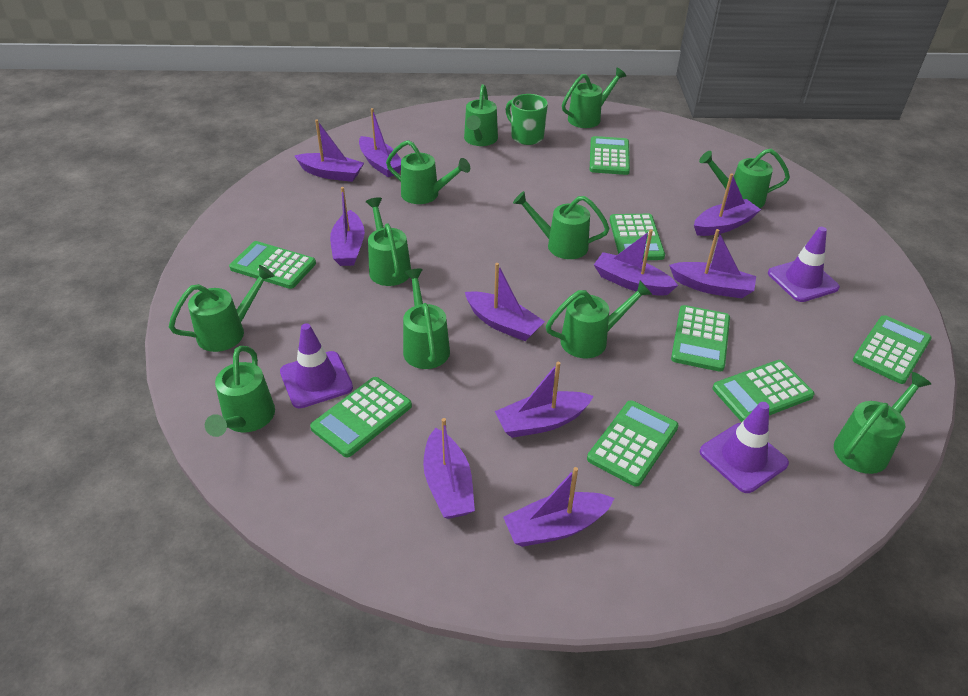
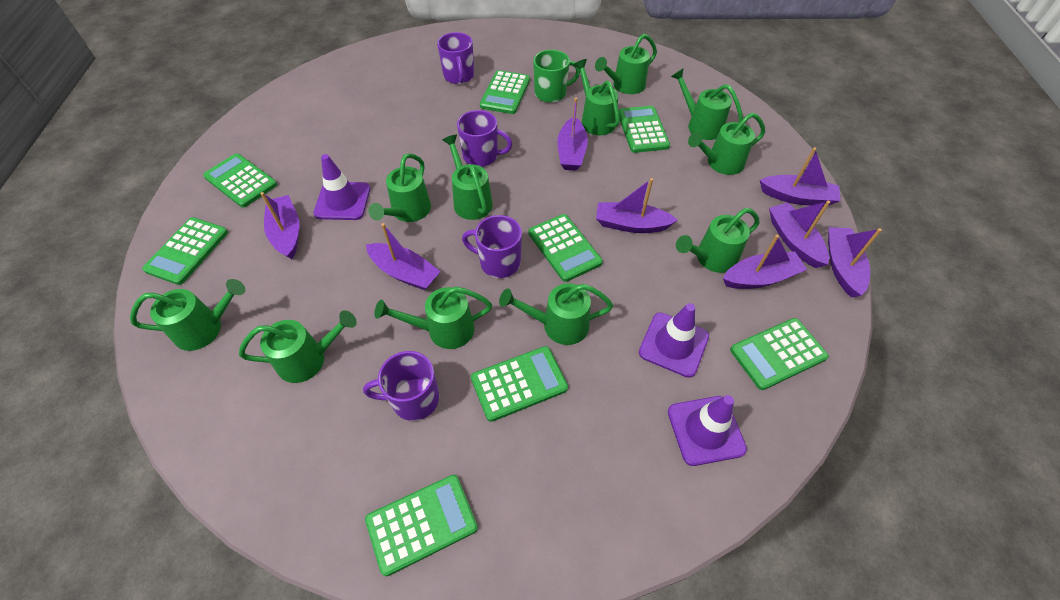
purple boat: [294,119,364,182] [330,187,365,266] [359,108,401,177] [423,418,475,519] [465,263,545,341] [495,362,594,438] [503,467,614,547] [594,229,678,296] [669,229,756,298] [694,173,761,236] = 10 -> [260,192,299,259] [366,223,441,290] [557,98,588,171] [596,178,678,233] [723,235,807,289] [760,147,841,206] [769,201,830,268] [828,227,882,298] = 8
purple mug: none = 0 -> [363,351,439,421] [437,32,474,84] [457,110,512,167] [462,215,522,278] = 4

